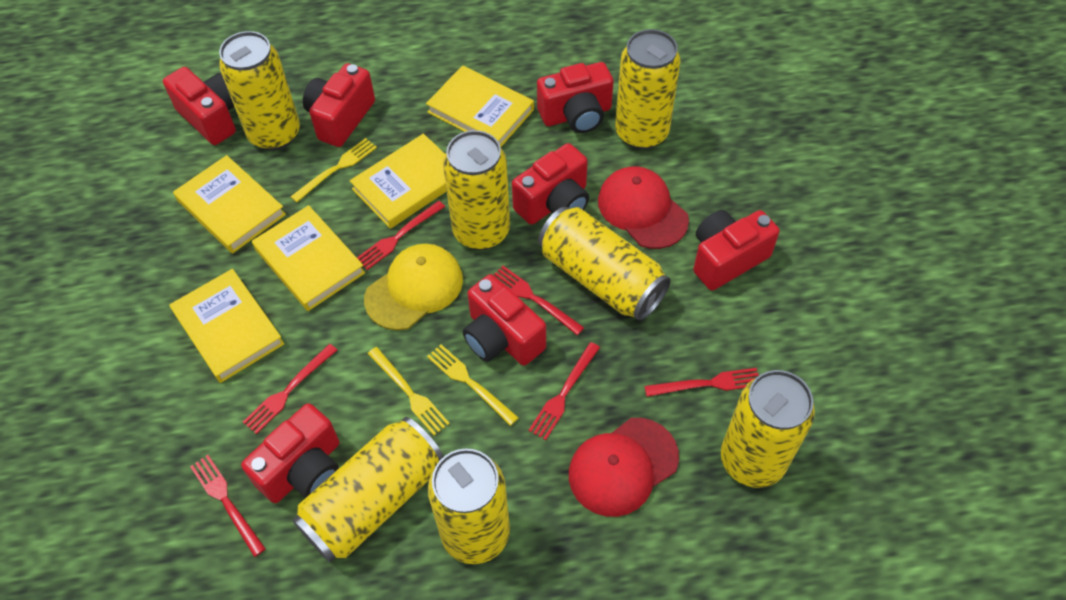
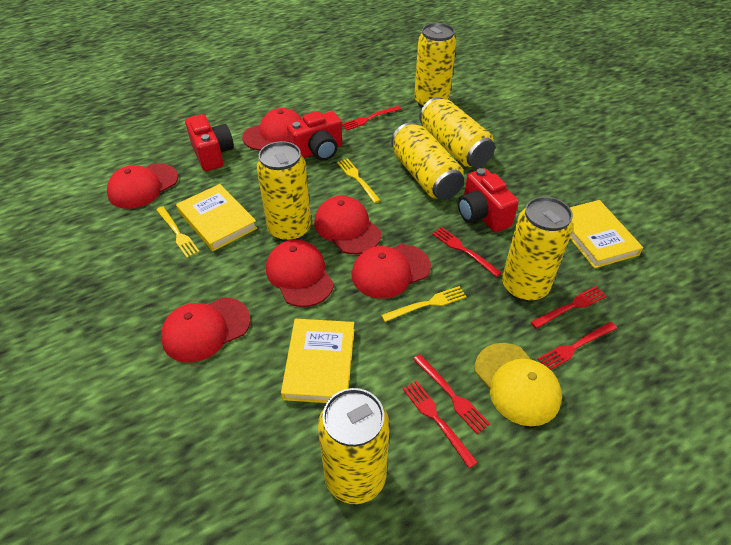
red camera: [163,67,236,145] [241,403,339,503] [303,63,375,147] [463,274,546,366] [512,143,589,225] [537,62,614,133] [693,210,780,290] = 7 -> [185,114,234,171] [287,111,342,161] [458,168,519,232] = 3
red cap: [569,418,679,517] [598,167,689,249] = 2 -> [107,163,178,209] [161,297,251,363] [242,108,303,150] [266,239,334,307] [314,196,382,254] [352,244,431,299] = 6
yellow book: [169,269,284,383] [173,155,286,254] [252,205,365,311] [350,134,447,229] [426,66,534,148] = 5 -> [176,184,258,251] [281,319,354,403] [570,200,643,268] = 3
yellow can: [219,31,300,151] [292,417,443,562] [428,448,510,564] [443,130,510,250] [538,207,671,321] [615,29,681,150] [721,370,815,488] = 7 -> [257,141,311,242] [318,388,390,504] [391,122,464,200] [414,23,457,108] [419,97,495,168] [502,197,573,302] = 6

